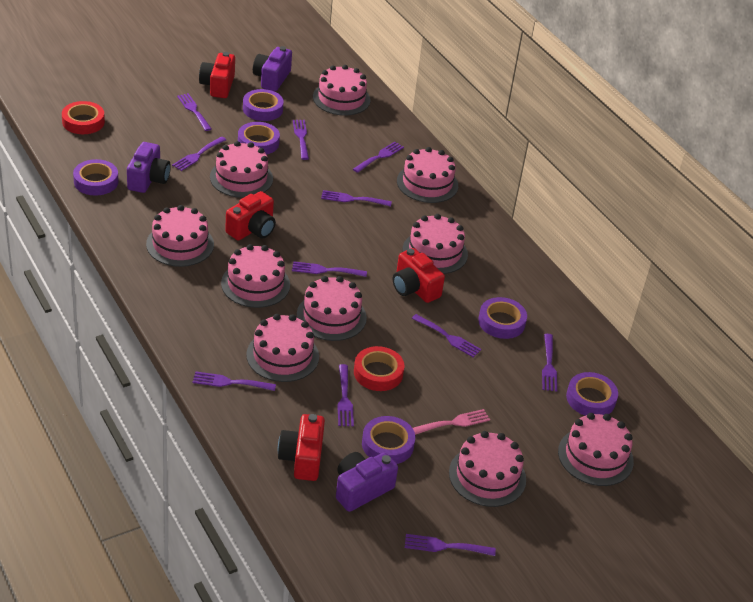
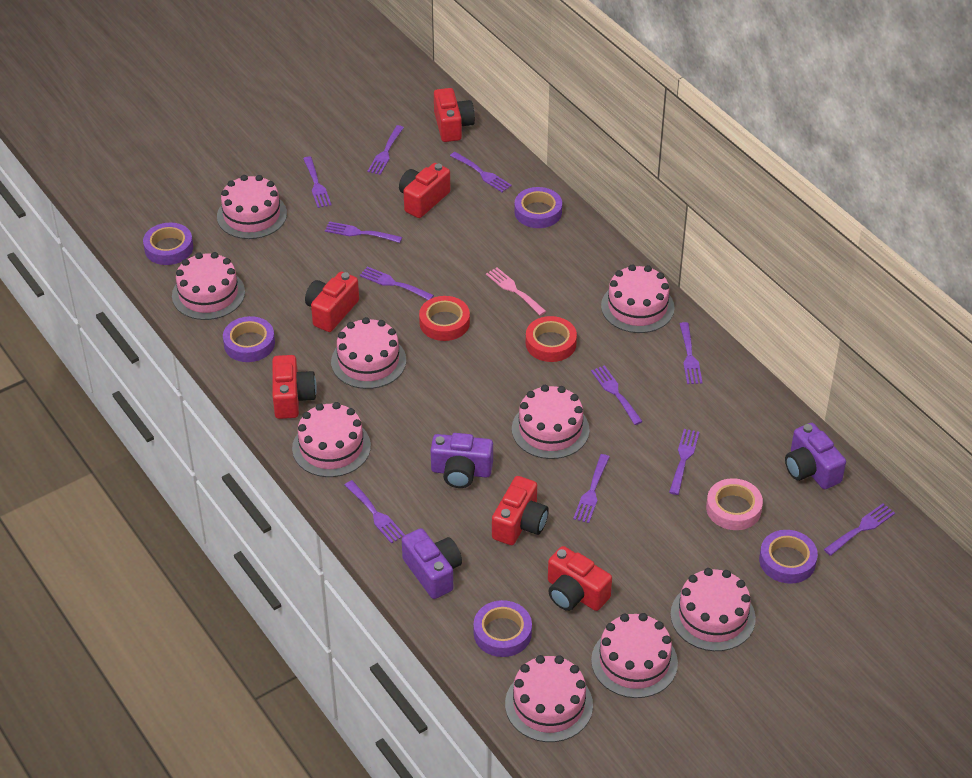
pink cake: [146,205,214,267] [210,141,273,198] [221,244,290,308] [246,314,319,382] [297,276,367,341] [313,65,370,116] [397,147,458,203] [403,214,468,274] [449,431,526,507] [558,413,634,486] = 10 -> [172,252,245,320] [217,175,287,239] [292,402,371,477] [331,317,406,389] [505,655,593,742] [512,385,590,459] [591,613,678,698] [601,264,675,333] [670,568,756,651] = 9
pink tape: none = 0 -> [706,478,763,530] = 1
purple tape: [73,159,118,195] [238,122,280,155] [243,89,284,121] [362,416,415,464] [478,297,527,339] [566,372,618,416] = 6 -> [143,223,193,265] [223,316,275,362] [474,600,532,657] [514,187,562,228] [759,530,818,584] = 5
red camera: [199,52,235,98] [225,191,276,240] [278,414,325,481] [393,248,445,303] = 4 -> [272,355,317,419] [305,272,359,332] [399,163,450,218] [434,88,475,142] [492,476,549,545] [548,546,612,611] = 6

